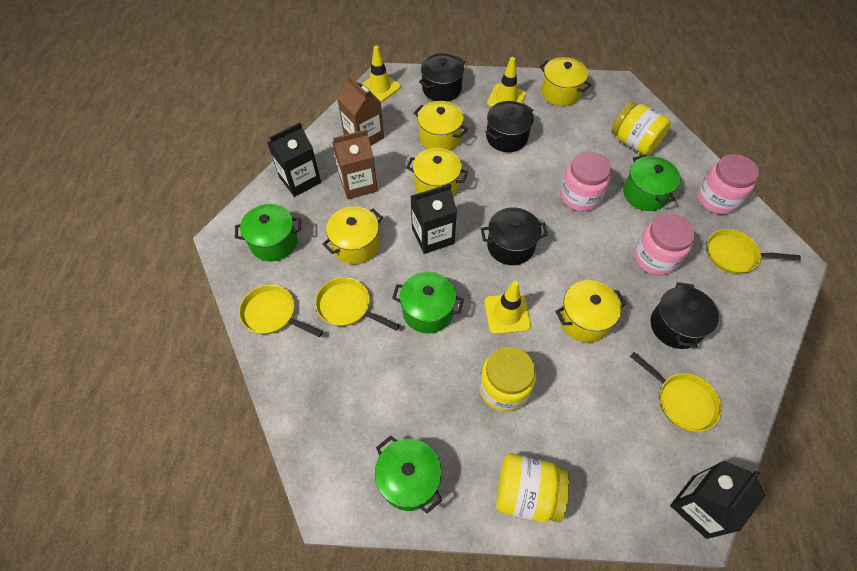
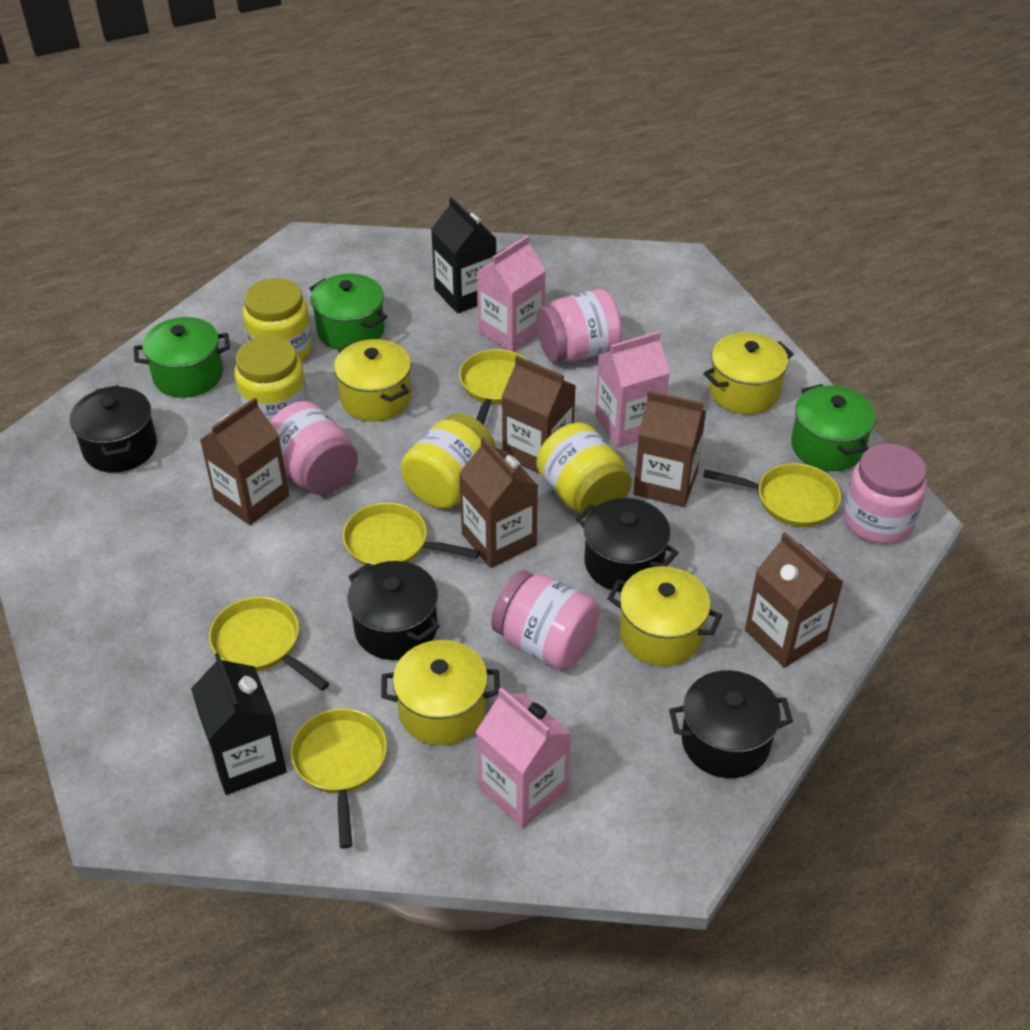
black carton: [267,122,321,197] [411,184,457,254] [670,460,765,539] = 3 -> [191,653,287,795] [431,197,497,313] = 2
brown carton: [332,129,378,199] [337,75,384,145] = 2 -> [200,397,289,525] [459,437,538,568] [501,356,576,474] [633,391,706,507] [745,532,843,668] = 5
green pot: [235,204,301,261] [375,436,442,514] [392,272,464,333] [623,155,681,211] = 4 -> [134,317,230,398] [309,274,387,350] [791,384,876,471] = 3
pink carton: none = 0 -> [476,235,546,352] [476,687,571,828] [595,331,670,447] = 3
pink jar: [560,151,611,211] [634,214,695,276] [697,154,759,214] = 3 -> [270,401,358,495] [491,570,599,670] [536,289,622,363] [843,444,926,544] = 4
yellow jar: [479,347,536,412] [496,453,570,523] [611,101,671,155] = 3 -> [234,336,308,422] [243,278,313,361] [401,413,496,509] [537,423,632,519] = 4
yellow pan: [239,285,323,337] [315,277,400,331] [630,352,722,432] [707,229,801,274] = 4 -> [209,597,330,691] [291,708,387,849] [343,502,480,565] [459,349,526,425] [703,463,841,527] = 5
yellow pot: [323,206,383,264] [406,148,468,196] [414,101,468,150] [540,57,591,106] [555,280,626,342] = 5 -> [334,339,411,421] [381,640,500,746] [607,566,722,666] [704,333,794,414] = 4
yellow traffic cone: [362,46,401,102] [485,281,531,334] [487,57,526,107] = 3 -> none = 0

